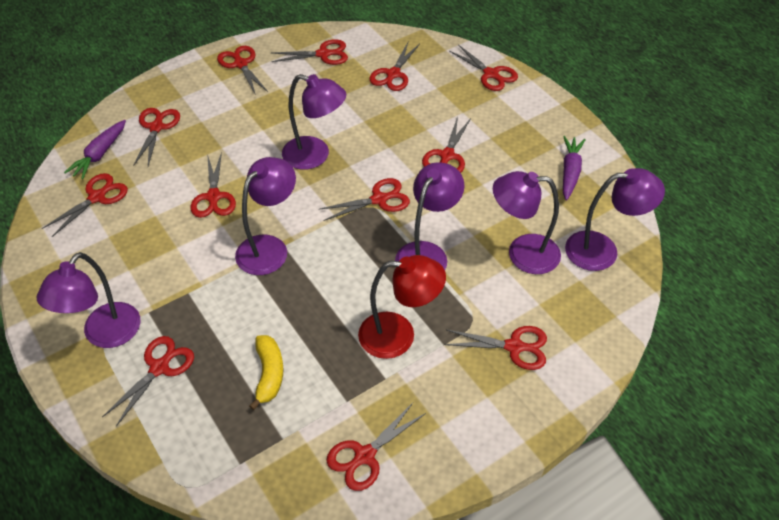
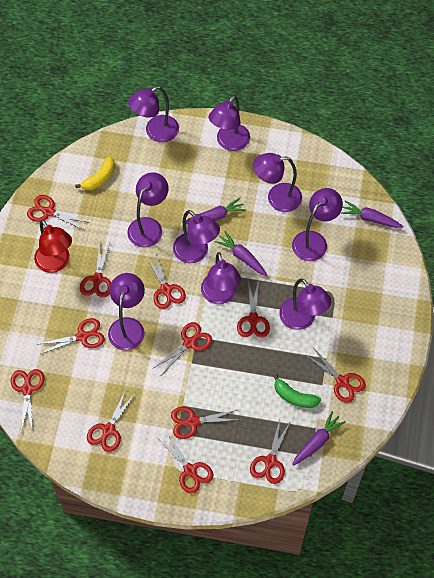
green banana: none = 0 -> [273,374,321,408] = 1
purple carrot: [64,120,126,179] [563,136,586,200] = 2 -> [186,198,246,224] [214,231,268,276] [292,411,346,466] [340,201,404,228] = 4
purple lamp: [37,252,141,348] [235,157,296,275] [282,74,346,170] [395,162,465,270] [493,171,561,274] [565,168,665,271] = 6 -> [108,273,145,350] [127,172,168,247] [128,86,179,142] [173,210,220,263] [201,252,241,304] [209,95,250,151] [253,153,302,212] [279,278,332,330] [292,188,343,261] = 9

